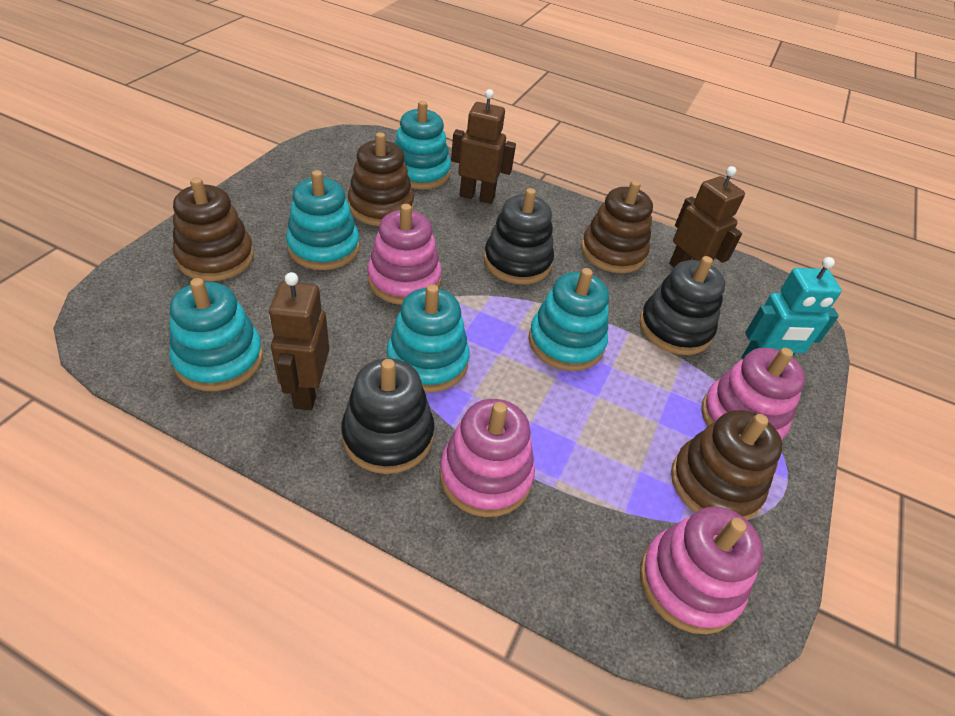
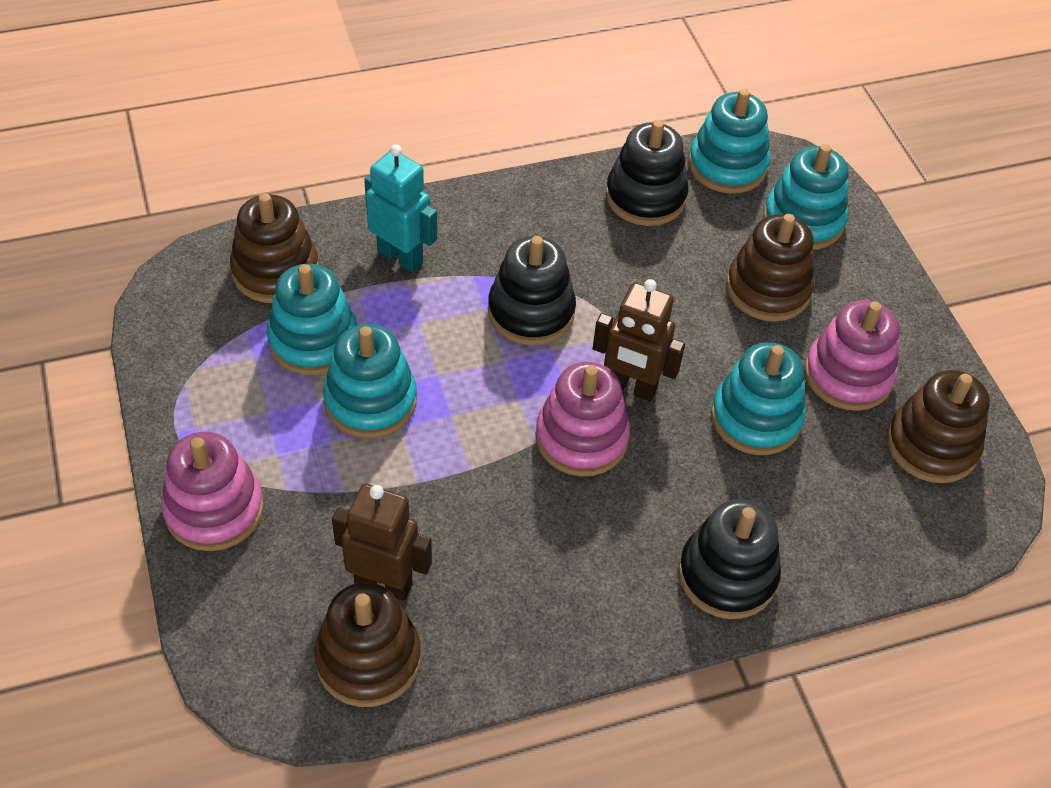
brown robot: [269,272,329,410] [451,89,516,204] [669,166,745,267] = 3 -> [332,484,432,601] [593,279,685,401] = 2
pink stacking toy: [367,204,442,305] [439,399,535,517] [640,507,763,634] [701,348,805,440] = 4 -> [161,432,264,551] [535,362,630,476] [805,300,900,411] = 3

